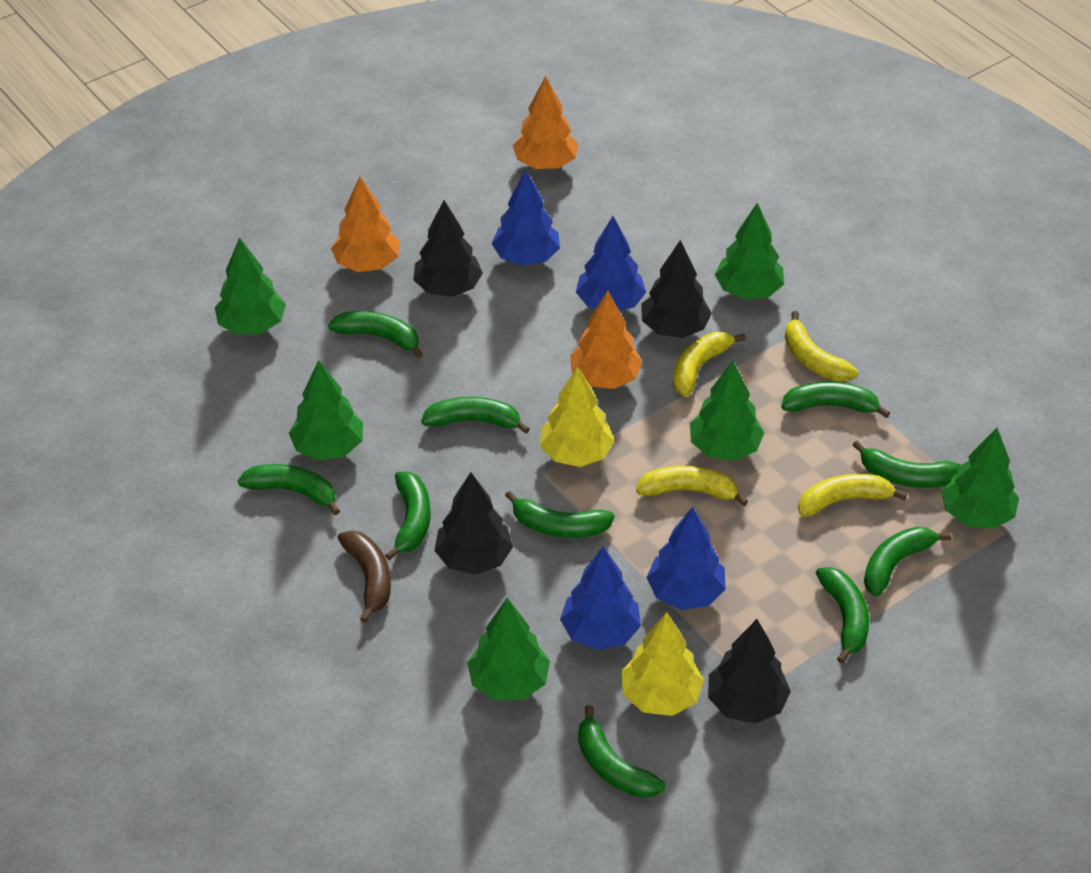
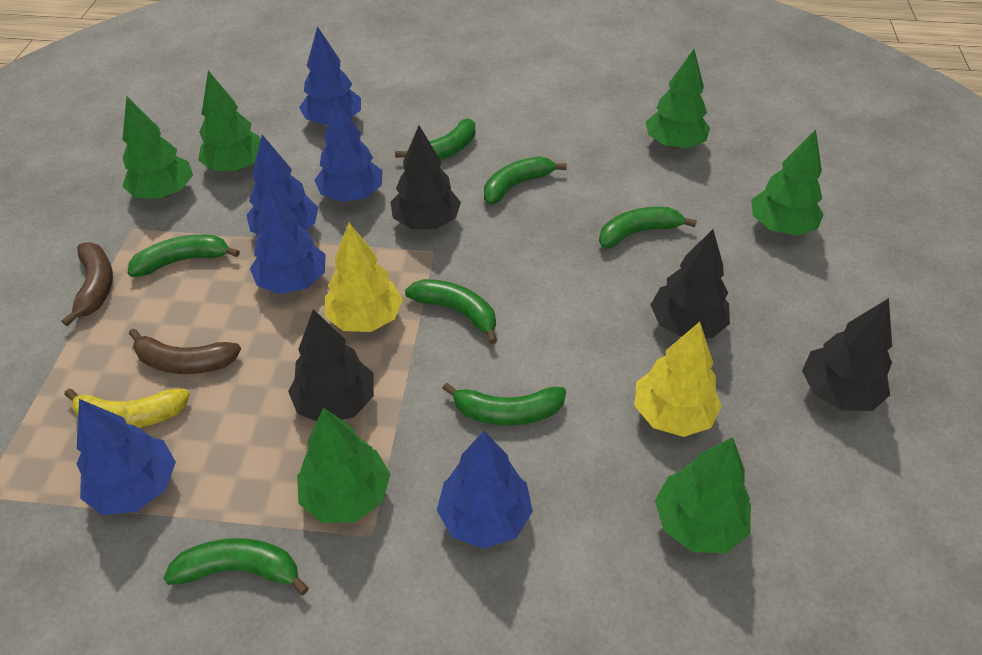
blue tree: [491,170,560,266] [560,546,641,650] [576,216,646,311] [646,507,726,610] = 4 -> [77,399,176,515] [246,135,318,235] [250,185,326,294] [299,26,361,125] [314,99,383,202] [437,431,533,549] = 6
brown banana: [338,530,391,623] = 1 -> [62,242,113,326] [129,328,241,374] = 2
green banana: [237,464,340,515] [328,311,423,359] [385,472,431,561] [421,397,530,434] [505,491,615,538] [578,705,665,798] [781,382,890,418] [816,567,869,664] [853,440,960,488] [864,527,952,597] = 10 -> [128,235,240,277] [163,538,309,595] [395,118,475,160] [405,279,497,344] [442,382,566,425] [484,156,567,205] [599,207,697,248] = 7
orange tree: [331,176,400,272] [513,76,578,169] [570,291,642,389] = 3 -> none = 0
yellow banana: [636,466,748,506] [673,332,746,397] [785,311,858,382] [798,474,907,517] = 4 -> [64,389,190,428] = 1

